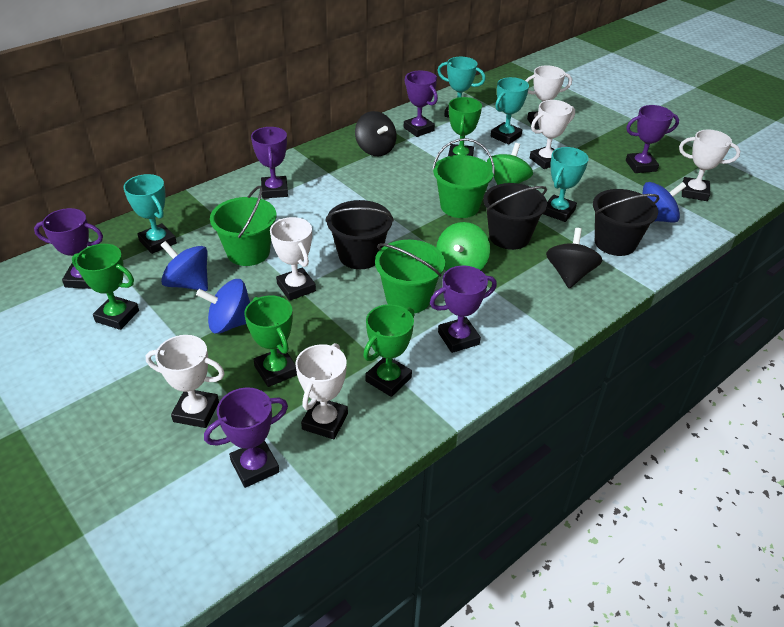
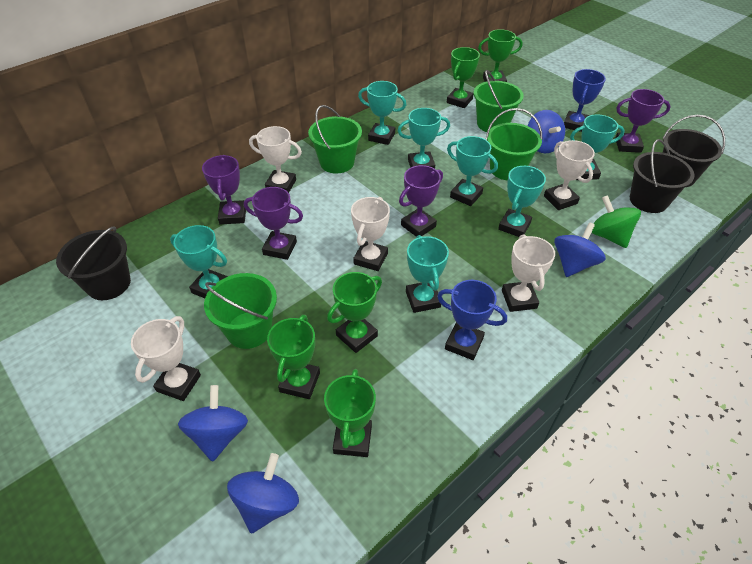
black spinning top: [355,111,396,156] [546,228,602,288] = 2 -> none = 0
blue spinning top: [161,241,208,291] [196,279,250,334] [642,182,686,223] = 3 -> [178,385,248,462] [227,453,299,534] [528,110,565,153] [554,222,606,277] = 4
blue trophy: none = 0 -> [437,280,507,360] [564,69,606,132] = 2
green bucket: [210,186,276,266] [375,240,445,313] [432,138,495,218] = 3 -> [204,273,277,349] [308,105,362,173] [474,70,524,132] [486,108,542,180] = 4
green spinning top: [436,222,490,271] [487,143,533,185] = 2 -> [591,195,641,248] = 1
green trophy: [72,244,139,330] [244,296,297,387] [363,304,414,397] [448,97,482,156] = 4 -> [267,315,320,399] [324,369,376,457] [327,272,382,353] [447,47,480,108] [478,29,523,82] = 5
purple trophy: [34,208,103,289] [204,388,288,488] [251,127,288,198] [404,71,438,137] [430,266,497,353] [626,105,679,173] = 6 -> [202,155,246,224] [244,187,303,260] [399,165,443,236] [615,89,671,153] = 4
turquoise trophy: [123,174,177,254] [437,57,486,118] [491,77,529,145] [543,147,589,222] = 4 -> [170,225,228,298] [358,81,406,145] [398,108,450,169] [406,235,449,313] [447,136,498,206] [498,166,546,237] [570,114,625,180] = 7
white trophy: [146,335,225,428] [270,217,316,301] [295,343,348,439] [525,65,572,129] [530,100,575,169] [679,130,740,201] = 6 -> [131,316,201,401] [249,126,302,193] [351,197,390,271] [502,234,555,312] [544,140,595,210] = 5

